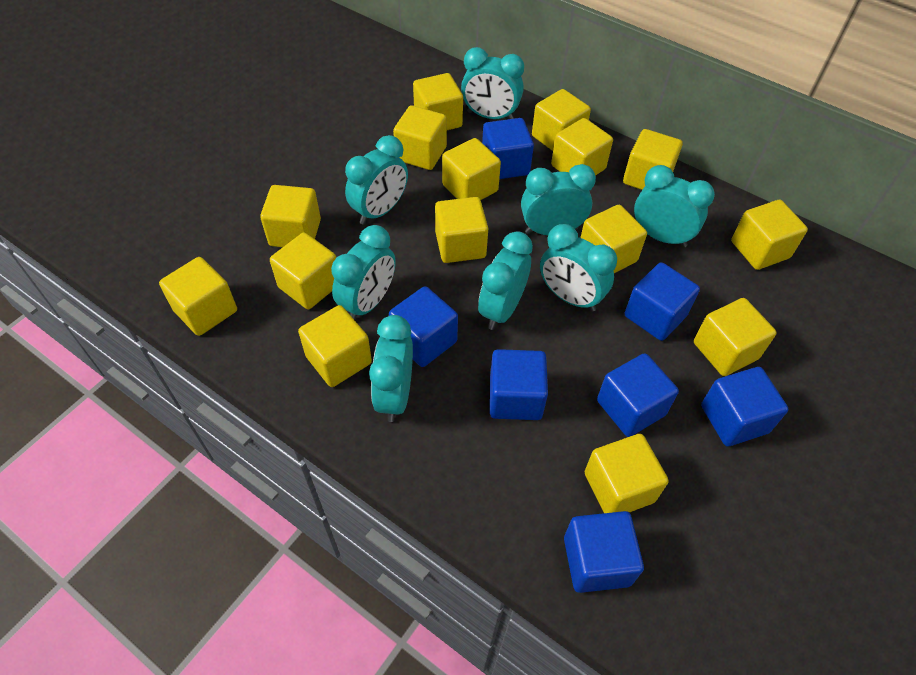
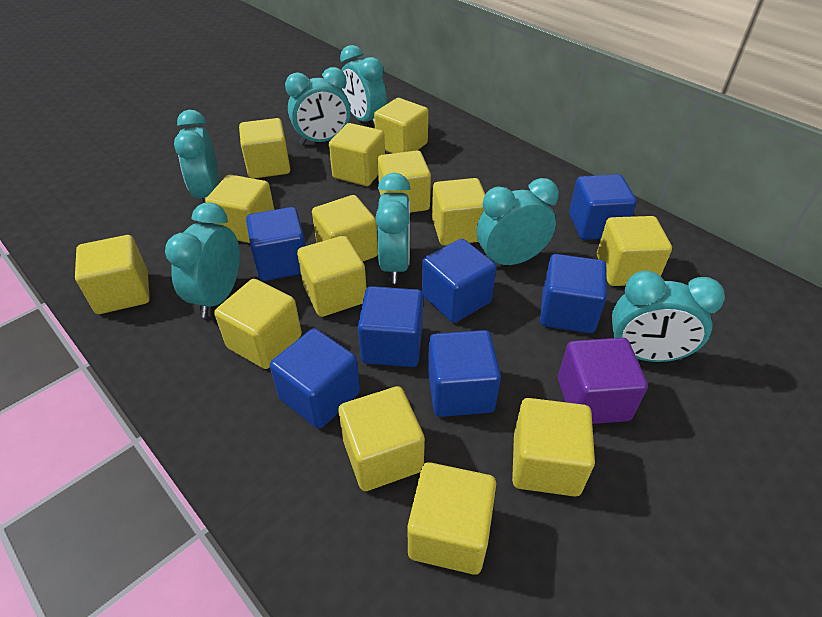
purple cube: none = 0 -> [558,338,648,424] = 1
turquoise clock: [331,225,396,320] [345,135,408,225] [369,315,413,422] [461,47,524,119] [478,231,533,330] [521,164,596,235] [540,224,617,312] [634,165,715,247] = 8 -> [165,203,240,318] [174,110,219,203] [285,67,351,145] [340,45,387,129] [375,173,411,284] [477,178,559,265] [612,271,725,362] = 7
yellow cube: [159,257,237,336] [260,185,321,247] [270,233,336,309] [298,305,372,387] [393,105,447,170] [413,73,463,130] [435,197,488,263] [442,138,501,200] [532,89,591,151] [551,118,613,176] [580,205,647,273] [585,434,669,513] [623,129,683,190] [694,298,777,376] [731,200,808,270] = 15 -> [75,235,150,314] [205,174,274,243] [214,279,302,369] [239,118,290,179] [297,235,367,317] [312,195,378,262] [329,123,385,186] [339,386,425,491] [374,98,429,154] [378,151,431,213] [408,462,496,575] [432,178,485,246] [512,398,595,497] [597,216,672,286] = 14

